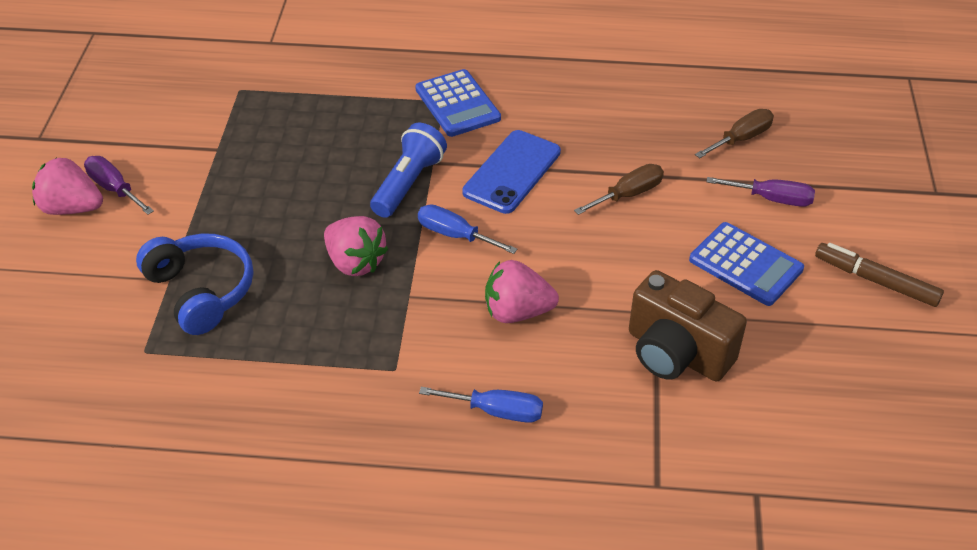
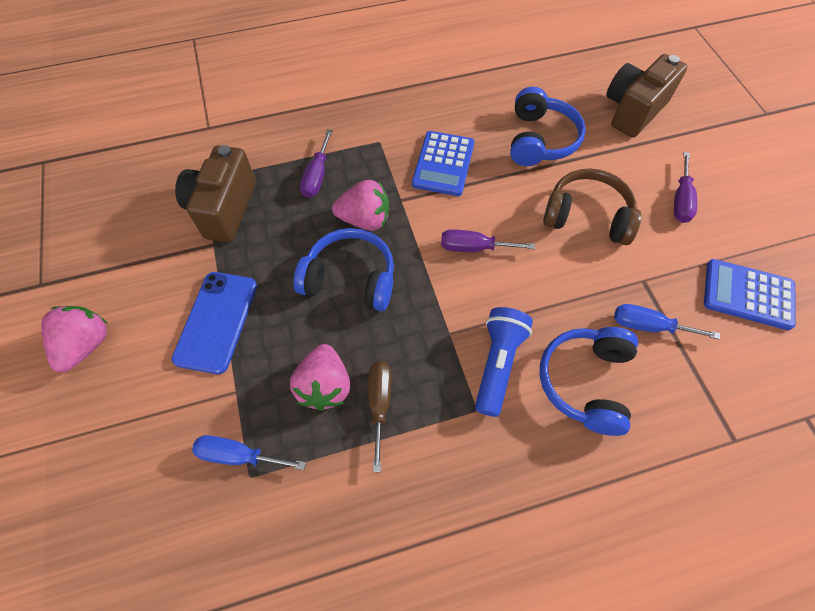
blue headphones: [136,233,253,335] = 1 -> [294,228,394,311] [510,87,586,166] [539,327,638,436] = 3
brown camera: [629,270,747,381] = 1 -> [175,145,256,243] [606,54,687,138] = 2
brown headphones: none = 0 -> [543,168,641,245] = 1
brown marker: [815,243,944,307] = 1 -> none = 0
brown screwdriver: [574,164,664,215] [695,109,774,158] = 2 -> [368,361,391,472] = 1
purple screwdriver: [84,156,154,215] [706,177,815,207] = 2 -> [300,129,333,198] [441,229,535,252] [674,152,697,223] = 3

